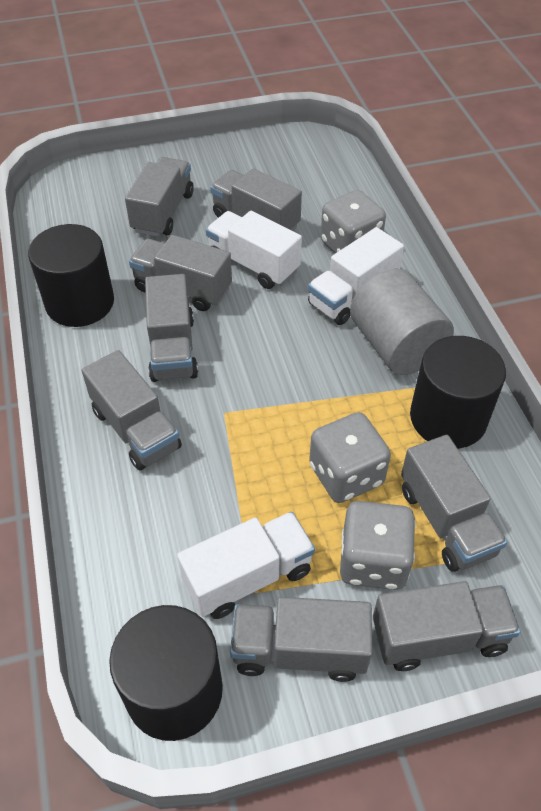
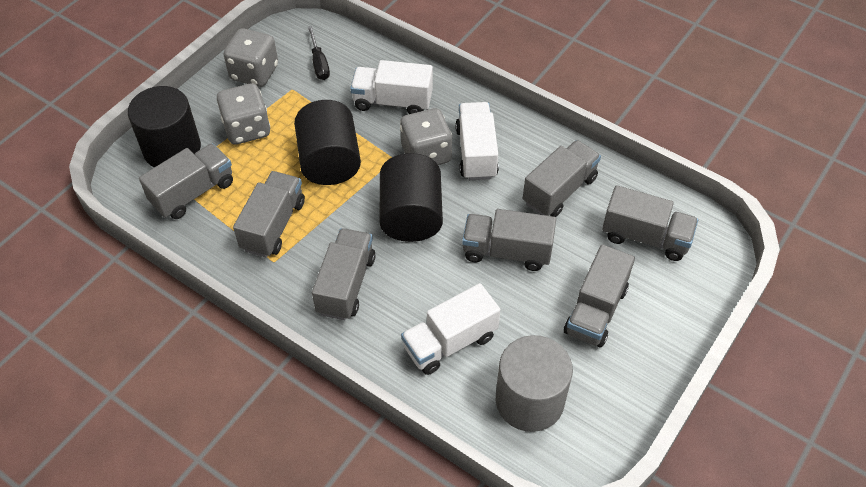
black screwdriver: none = 0 -> [308,26,330,80] = 1
grey truck: [82,350,182,471] [125,157,194,237] [129,235,232,311] [145,274,198,382] [210,168,302,231] [230,597,372,682] [373,581,520,671] [401,435,507,572] = 8 -> [139,143,233,219] [233,171,305,257] [312,228,376,320] [462,209,556,271] [523,140,601,217] [564,245,635,347] [602,185,698,261] = 7

